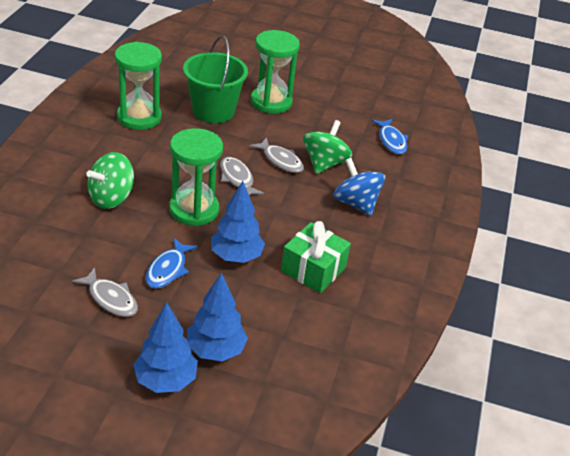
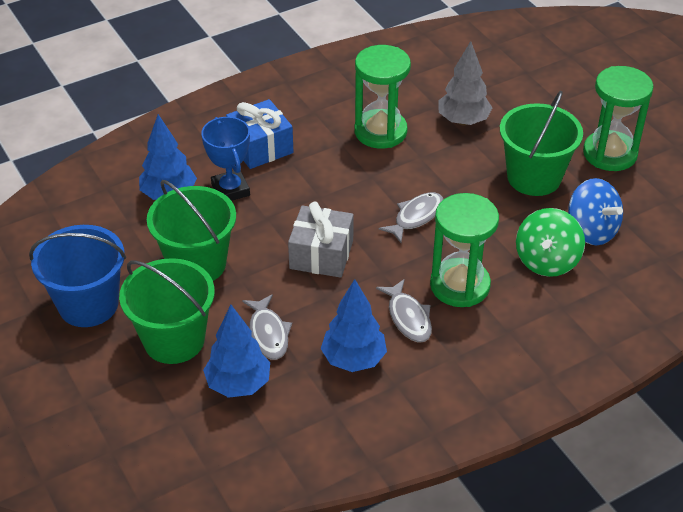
blue bucket: none = 0 -> [29,225,126,327] = 1
blue fish: [146,238,197,289] [372,119,408,154] = 2 -> none = 0
blue gift: none = 0 -> [226,99,293,169] = 1
blue trophy: none = 0 -> [201,117,250,201] = 1
green bucket: [183,35,248,123] = 1 -> [119,258,215,364] [147,180,236,281] [500,91,583,196] = 3
green gift: [281,221,351,293] = 1 -> none = 0
green spinning top: [86,152,134,209] [303,120,352,174] = 2 -> [516,208,585,277] = 1
grey gift: none = 0 -> [288,202,354,278] = 1
grey tree: none = 0 -> [438,41,492,125] = 1

